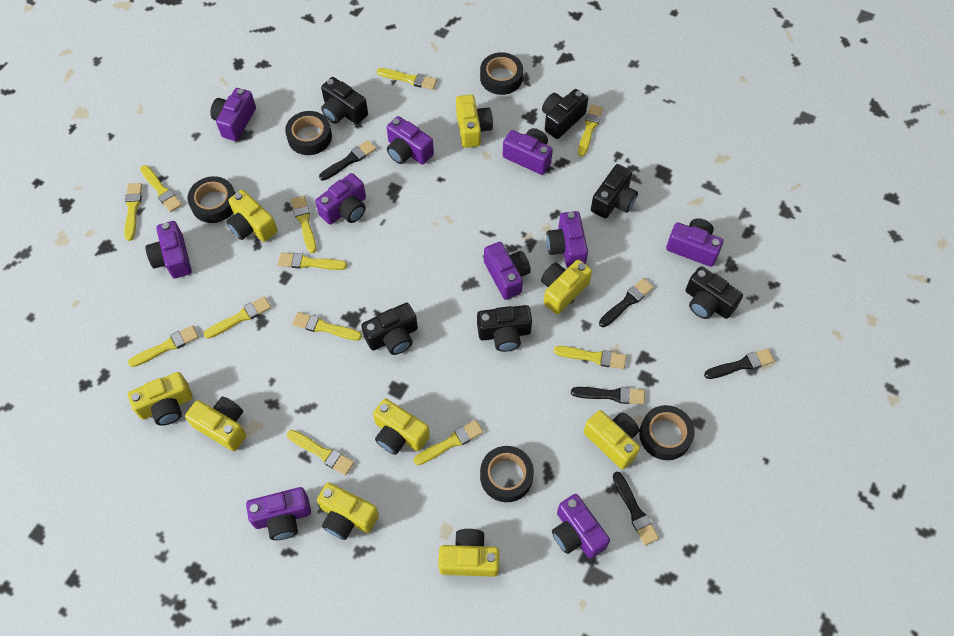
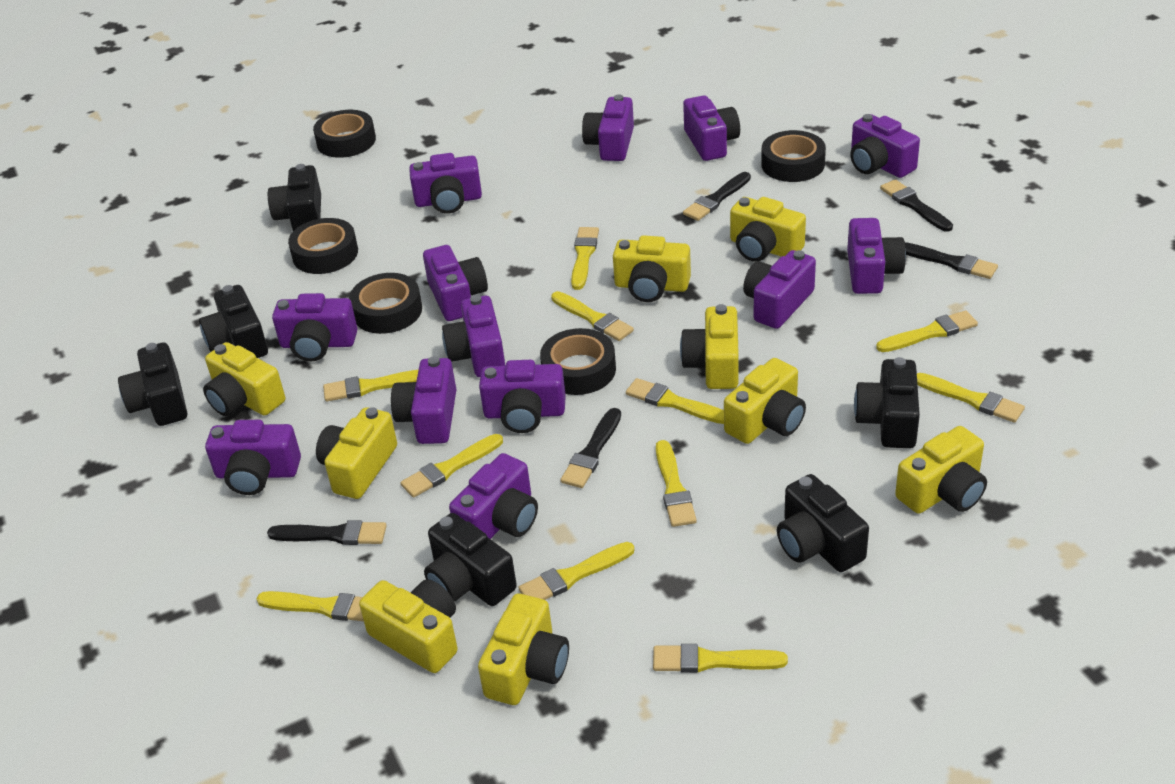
purple camera: [145,221,192,279] [210,88,256,141] [246,487,311,540] [315,173,366,225] [387,116,434,165] [484,242,531,300] [503,128,553,175] [546,211,588,268] [552,494,610,559] [666,218,723,267] = 10 -> [205,420,301,495] [272,293,357,361] [391,356,456,444] [409,153,482,214] [423,245,488,321] [442,295,505,377] [449,453,538,539] [479,360,566,433] [582,94,634,161] [683,95,740,161] [743,250,816,329] [847,218,906,294] [850,114,920,178] = 13
yellow brush: [124,183,142,241] [128,325,199,367] [140,165,182,212] [204,296,271,339] [278,252,347,270] [287,430,354,476] [291,196,317,253] [292,312,362,341] [377,68,437,90] [414,420,483,465] [554,346,626,369] [578,104,603,156] = 12 -> [256,591,364,621] [323,369,419,402] [400,434,503,498] [518,542,635,600] [551,291,634,341] [571,227,599,290] [626,378,724,424] [653,644,788,673] [656,440,697,527] [876,310,978,352] [917,373,1025,423] = 11

